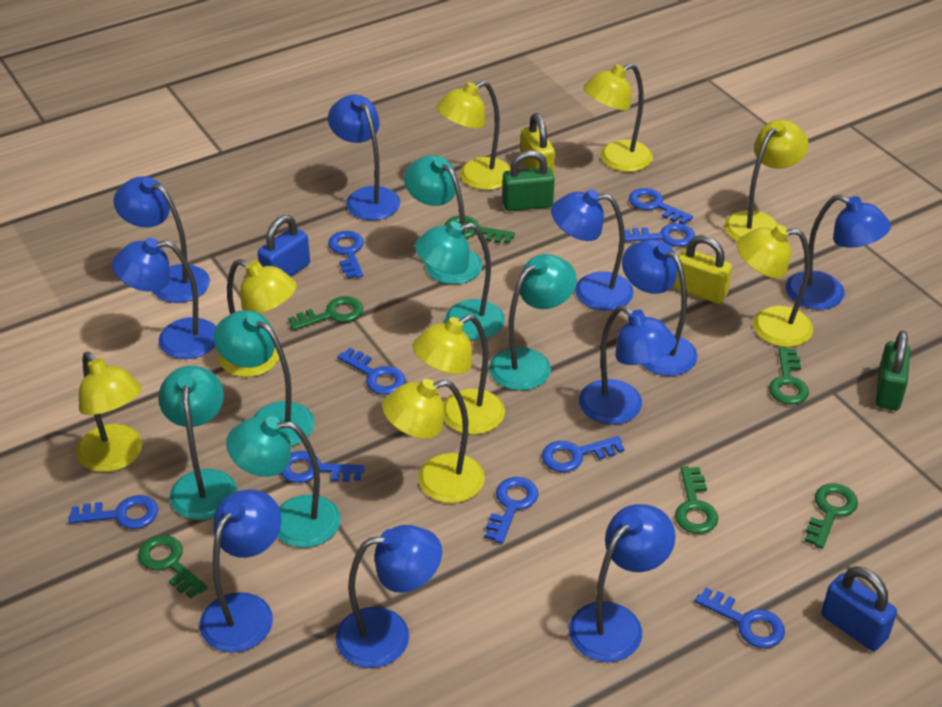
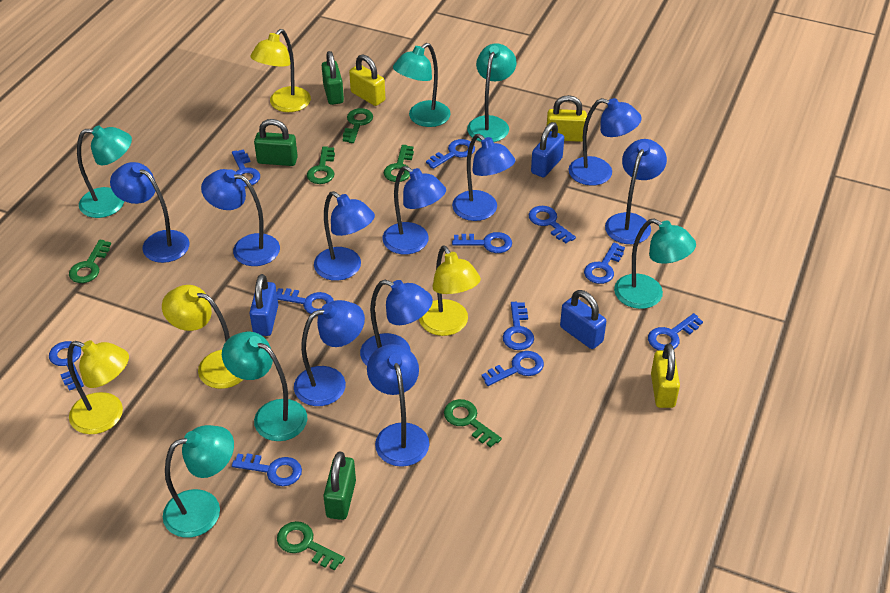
blue key: [68,495,158,529] [281,451,365,483] [328,231,364,279] [337,348,405,395] [485,477,538,544] [542,436,624,472] [624,223,695,247] [629,188,693,224] [695,588,785,648] = 9 -> [49,341,84,391] [232,149,260,187] [232,453,302,486] [277,288,334,316] [426,139,475,169] [452,232,512,253] [481,351,544,386] [503,302,534,350] [529,206,576,244] [584,242,625,284] [648,313,703,351] = 11
blue padlock: [258,215,310,277] [822,566,897,651] = 2 -> [250,274,278,336] [531,122,564,177] [560,290,606,349] = 3
green padlock: [502,150,555,211] [876,331,910,410] = 2 -> [254,119,298,166] [322,51,344,105] [323,452,356,520] = 3
yellow lamp: [76,352,142,472] [219,259,297,377] [382,379,485,503] [413,315,505,435] [436,81,511,190] [583,64,653,172] [724,119,808,242] [737,225,813,347] = 8 -> [67,340,129,434] [162,285,244,389] [250,29,311,112] [419,246,481,336] = 4
yellow padlock: [520,113,555,175] [673,235,732,304] = 2 -> [349,54,385,106] [547,95,587,142] [651,344,680,408] = 3

